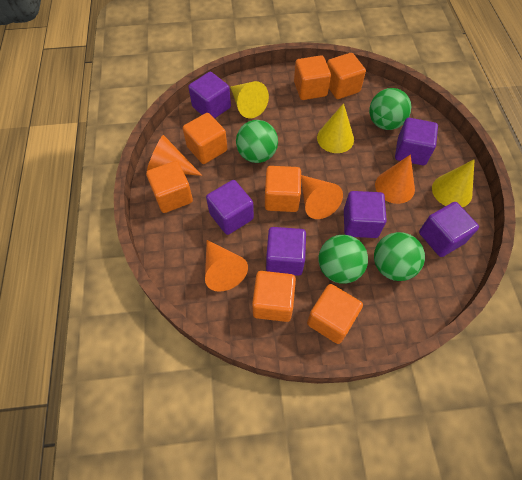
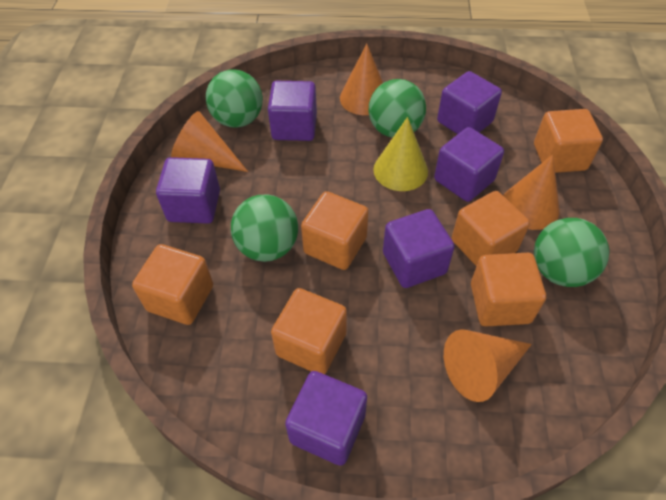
orange cube: [146,161,193,213] [183,113,227,164] [252,271,296,322] [265,166,301,212] [294,55,331,100] [307,284,363,344] [327,53,366,99] = 7 -> [132,244,213,325] [271,288,347,374] [301,191,369,270] [452,191,530,266] [471,253,546,327] [534,109,603,173] = 6
yellow cone: [230,81,269,118] [317,103,354,153] [432,159,475,207] = 3 -> [373,117,428,191] = 1

